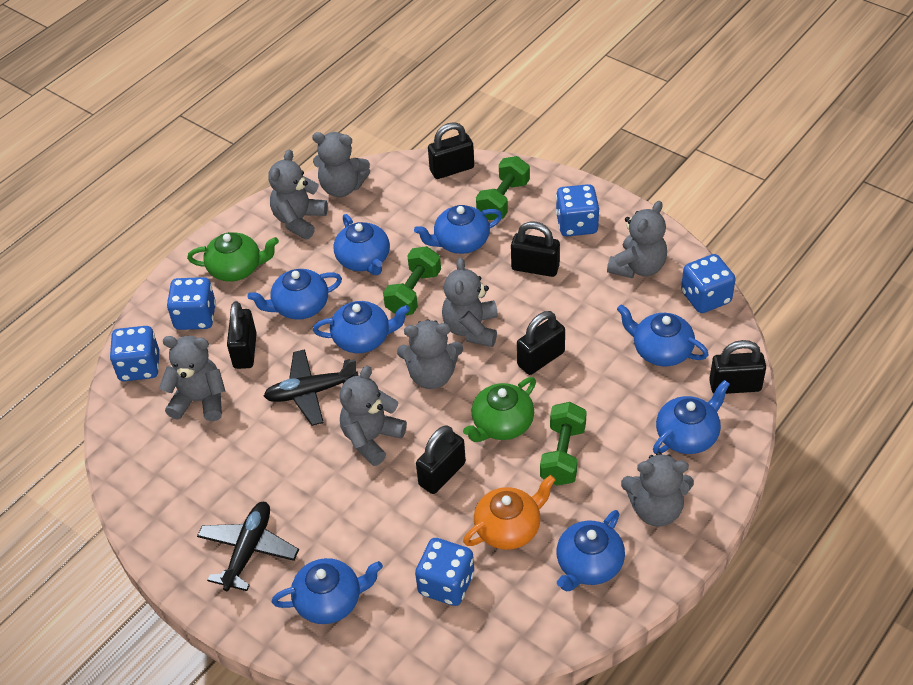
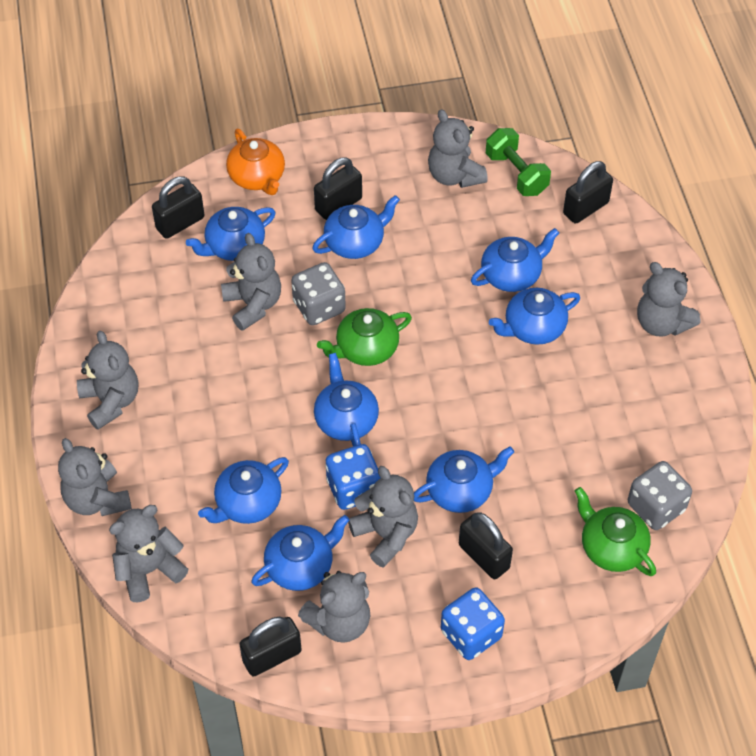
black padlock: [227,301,257,369] [416,425,466,494] [428,122,474,179] [511,222,560,277] [517,311,565,375] [709,340,766,394] = 6 -> [152,176,204,239] [239,617,302,677] [314,157,362,220] [459,513,513,579] [563,161,613,224] = 5
black plane: [197,502,299,591] [264,349,358,426] = 2 -> none = 0
blue dice: [110,326,159,381] [167,277,216,330] [415,538,474,606] [556,184,600,236] [681,254,736,313] = 5 -> [325,444,381,510] [441,587,505,660] = 2
green dumbbell: [383,246,441,315] [476,156,530,220] [540,402,587,486] = 3 -> [486,128,551,196] = 1
grey dice: none = 0 -> [291,262,346,325] [628,461,692,530] = 2

